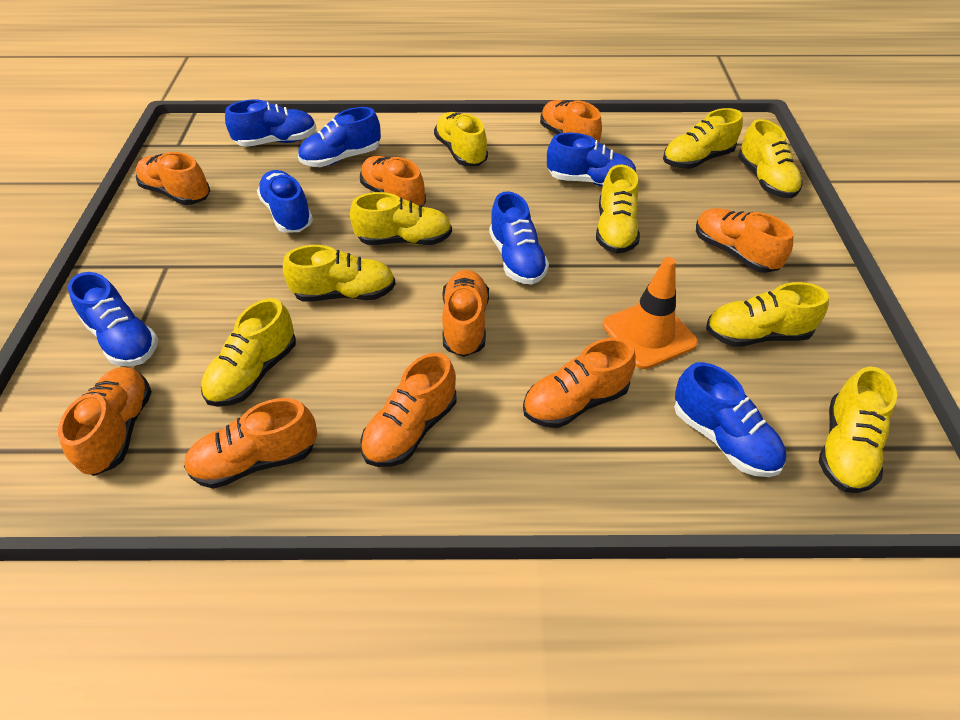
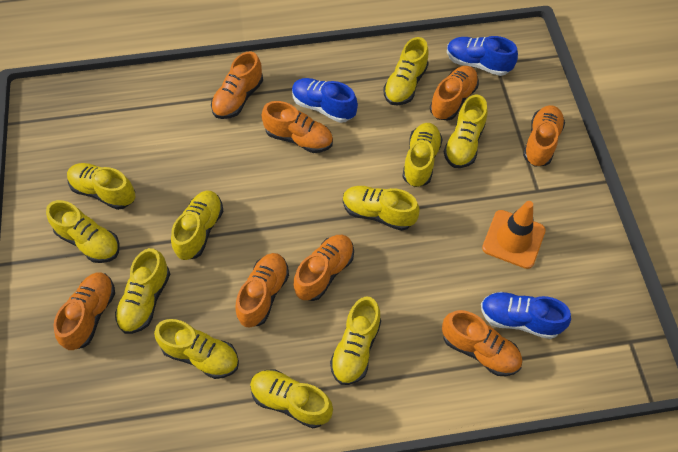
blue shoe: [68,272,158,366] [225,99,316,147] [257,170,313,233] [298,107,381,167] [489,192,549,284] [547,132,636,187] [674,362,786,477] = 7 -> [292,78,358,123] [447,36,518,76] [481,292,571,339] = 3
orange shoe: [58,367,152,476] [136,152,210,205] [184,398,317,489] [360,156,426,206] [360,353,456,467] [442,270,489,357] [523,338,636,428] [540,100,602,143] [696,208,793,273] = 9 -> [53,272,115,350] [211,51,263,119] [235,253,289,327] [261,101,333,153] [294,235,354,301] [430,66,479,120] [442,310,522,376] [523,105,565,167] = 8
yellow shoe: [201,298,296,407] [283,245,396,302] [350,192,452,245] [434,112,488,166] [596,164,640,254] [663,108,743,169] [706,282,829,347] [738,119,803,198] [819,366,897,493] = 9 -> [46,200,120,263] [67,163,135,210] [115,248,170,334] [154,319,239,379] [171,191,223,260] [250,369,333,429] [330,297,381,385] [343,186,420,231] [383,37,429,105] [402,123,443,187] [444,94,488,168] = 11

